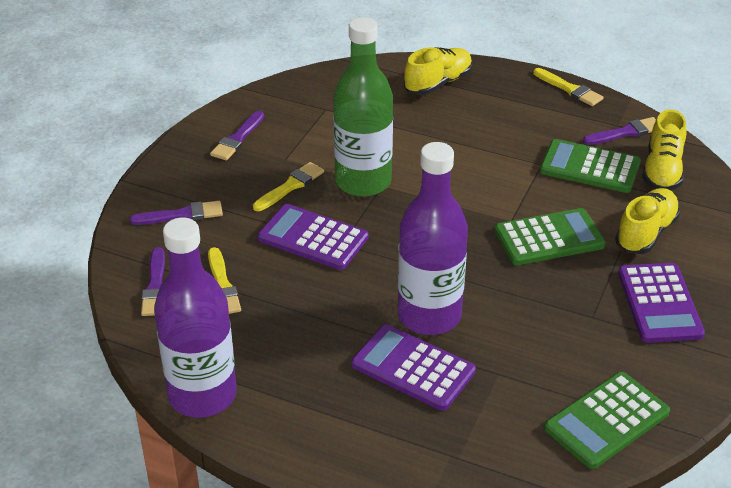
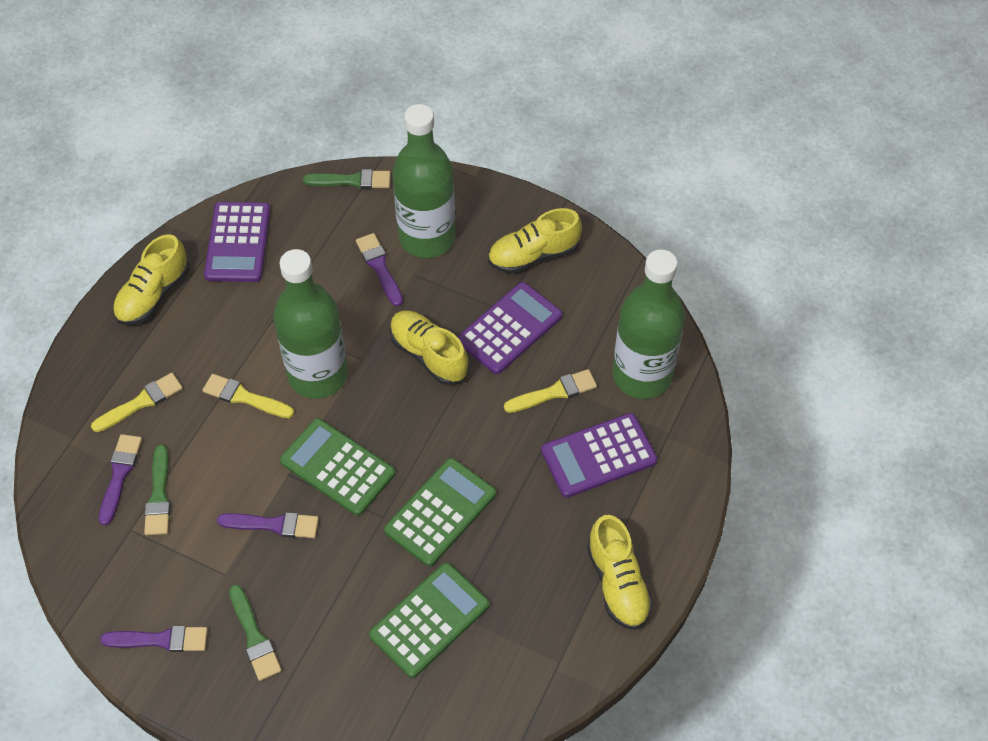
green bottle: [333,17,393,197] = 1 -> [274,249,348,399] [392,104,455,258] [613,249,685,399] = 3
green brush: none = 0 -> [144,445,171,535] [229,585,282,681] [303,169,391,189] = 3
purple bottle: [154,218,237,418] [398,142,468,335] = 2 -> none = 0
yellow shoe: [404,47,472,95] [615,188,680,254] [642,109,686,190] = 3 -> [113,234,189,325] [390,310,468,385] [488,208,582,274] [587,515,653,630] = 4

